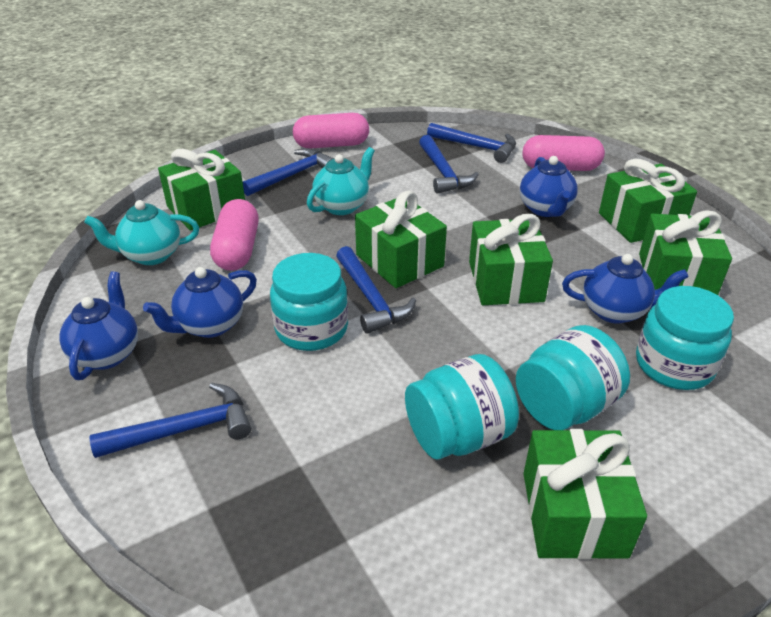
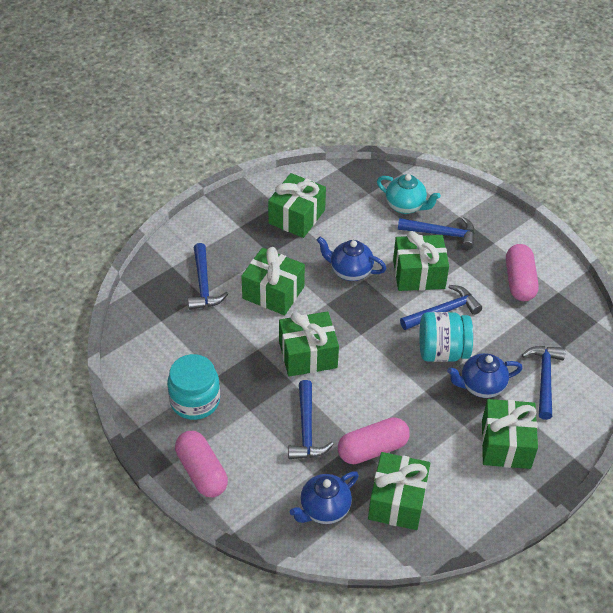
blue teapot: [59,272,138,380] [143,267,257,338] [520,156,578,217] [562,254,689,323] = 4 -> [290,471,359,524] [317,237,386,281] [447,353,522,398] = 3
turquoise jar: [270,253,348,351] [405,354,519,460] [516,325,630,430] [636,286,734,390] = 4 -> [167,354,220,420] [419,312,473,362] = 2
turquoise teapot: [84,200,199,265] [307,147,375,215] = 2 -> [377,174,441,214] = 1

